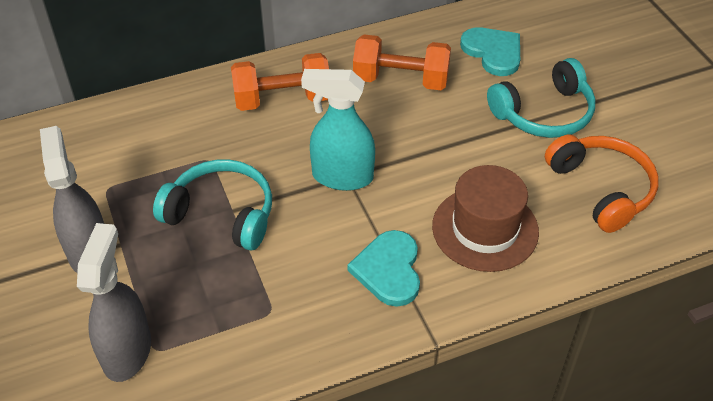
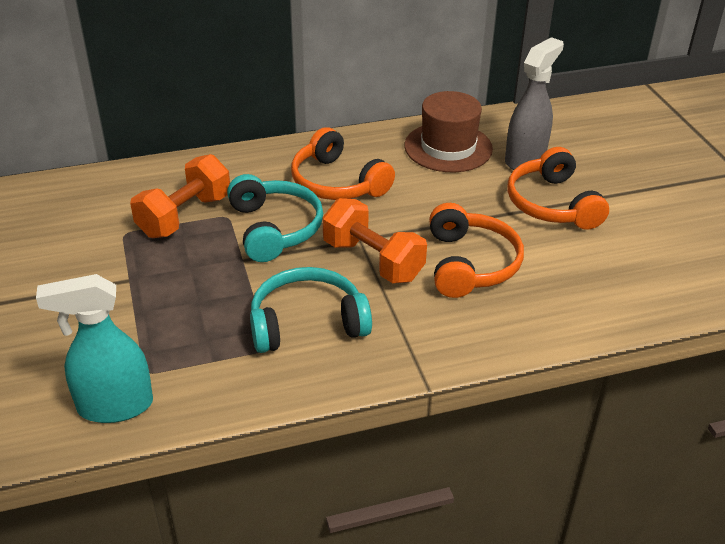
grey spray bottle: [40,126,104,273] [77,223,151,382] = 2 -> [505,37,564,170] = 1
orange headphones: [545,135,659,233] = 1 -> [291,127,395,200] [429,203,524,298] [507,147,609,230] = 3
turquoise heart: [347,230,420,307] [460,27,520,76] = 2 -> none = 0

